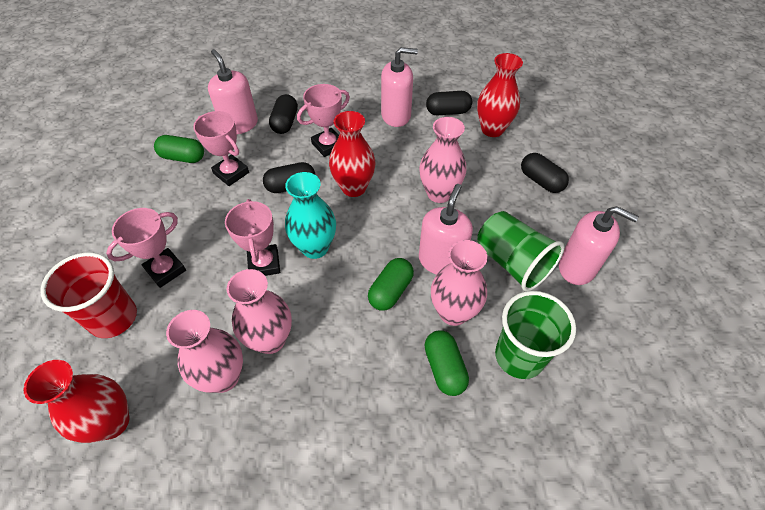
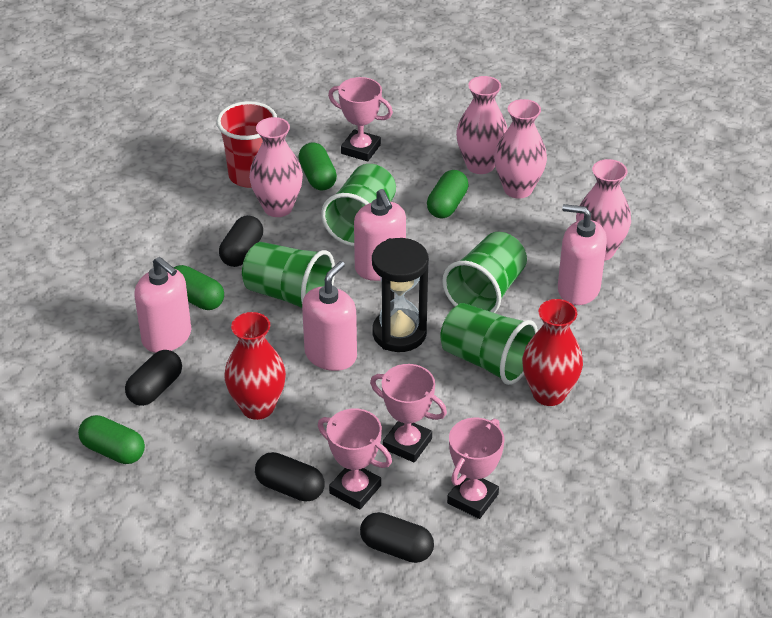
black hourglass: none = 0 -> [372,238,429,352] = 1
green capsule: [154,135,204,163] [368,258,414,311] [424,330,469,396] = 3 -> [78,415,145,464] [174,265,224,310] [299,142,337,191] [427,170,469,219] = 4
green cup: [477,211,565,291] [495,291,576,379] = 2 -> [242,242,335,308] [321,164,396,246] [440,303,538,385] [442,232,527,313] = 4
red vase: [24,360,129,443] [329,111,376,197] [477,53,523,137] = 3 -> [224,312,286,420] [522,299,583,406] = 2
turquoise vase: [285,172,336,259] = 1 -> none = 0

